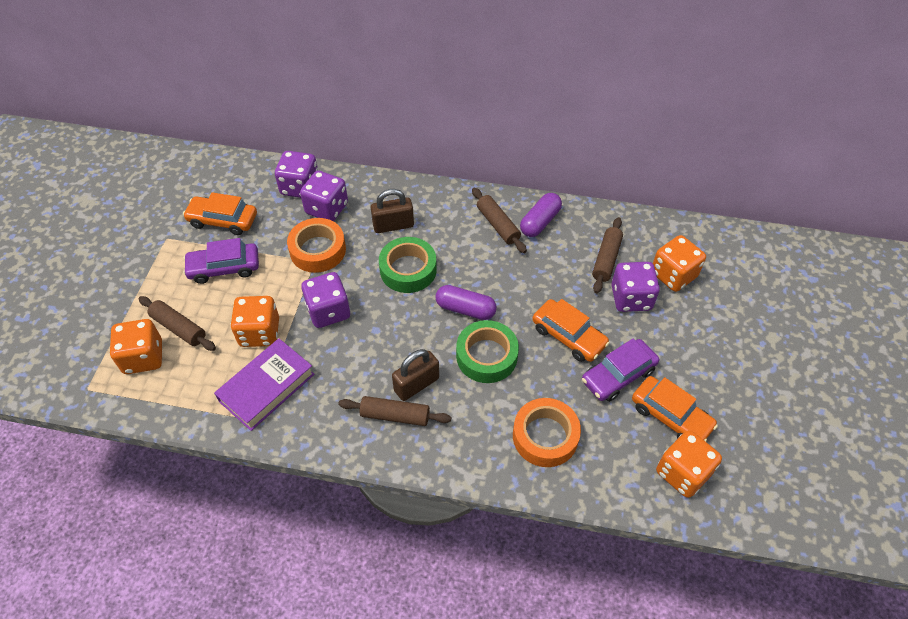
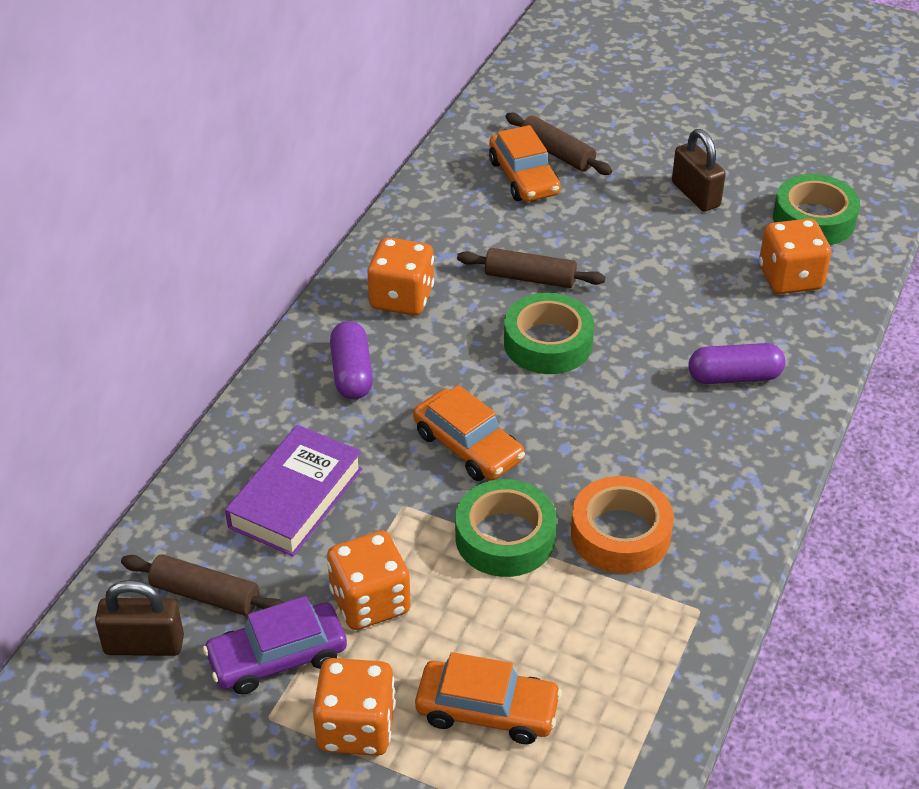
brown rolling pin: [138,296,216,351] [339,396,451,426] [472,188,527,253] [592,217,623,293] = 4 -> [121,554,283,615] [457,248,605,288] [505,113,612,175] = 3
green tape: [379,237,437,293] [456,320,519,383] = 2 -> [455,479,557,577] [504,293,594,374] [773,174,860,245] = 3
orange tape: [287,218,346,273] [513,398,581,467] = 2 -> [571,476,674,574] = 1
purple car: [183,238,259,284] [582,339,659,402] = 2 -> [203,596,347,695] = 1
purple dice: [275,151,318,198] [300,171,348,221] [301,272,350,328] [611,262,660,312] = 4 -> none = 0

